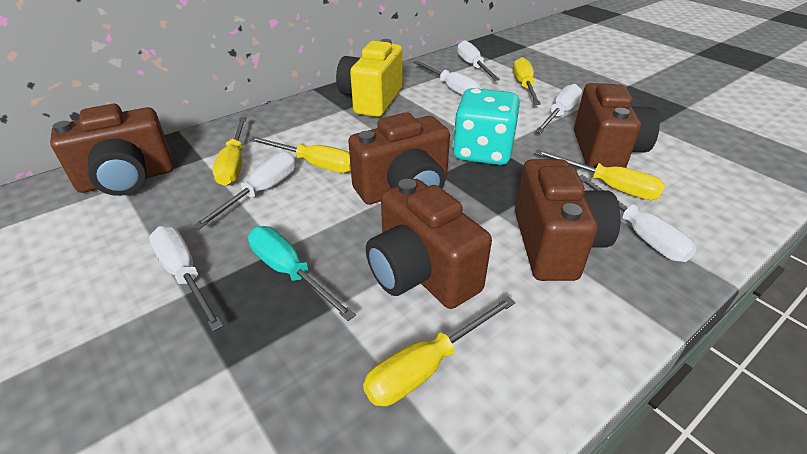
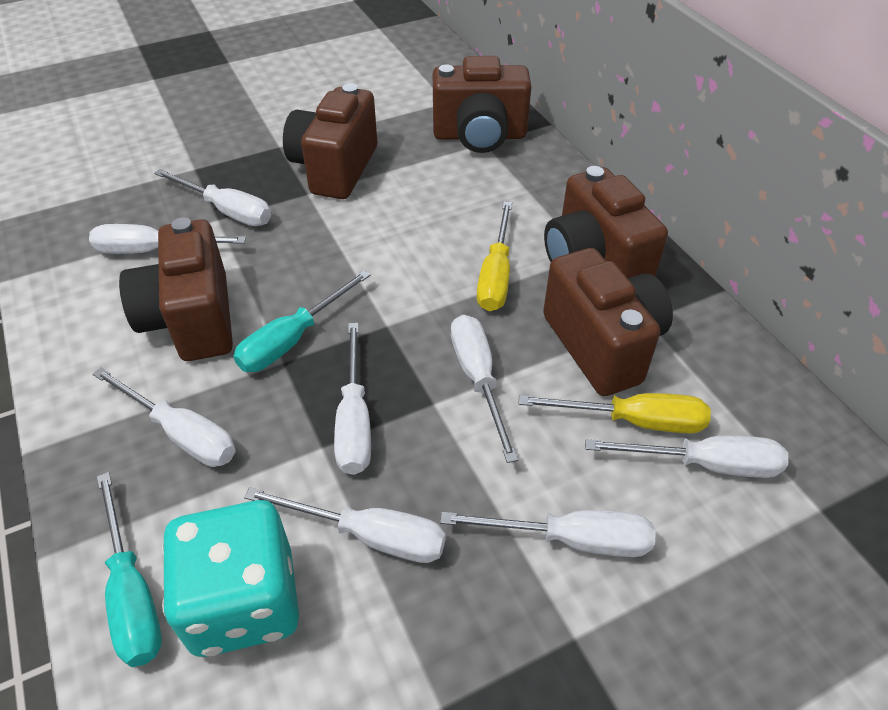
turquoise screwdriver: [248,226,356,321] = 1 -> [97,472,162,667] [233,270,371,372] = 2
white screwdriver: [149,226,223,331] [192,152,296,230] [413,61,481,95] [457,40,500,81] [535,84,582,133] [579,175,697,262] = 6 -> [89,224,246,254] [93,367,236,467] [154,169,271,226] [244,487,446,563] [334,323,371,475] [440,510,656,557] [451,315,518,463] [585,436,788,478] = 8
yellow camera: [336,39,402,117] = 1 -> none = 0
yellow screwdriver: [213,117,247,186] [249,136,351,173] [363,296,516,406] [513,57,541,105] [535,150,665,200] = 5 -> [477,201,512,311] [519,393,711,433] = 2

